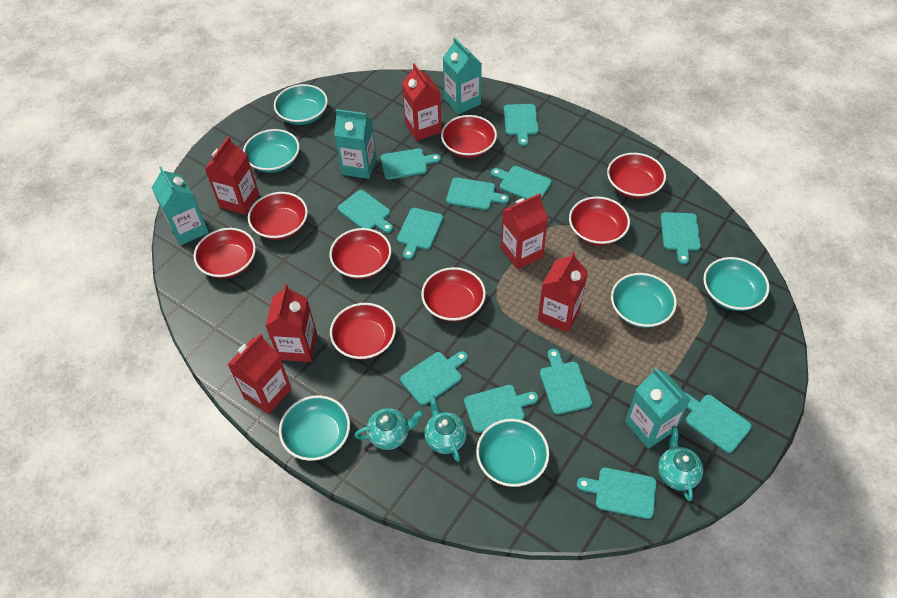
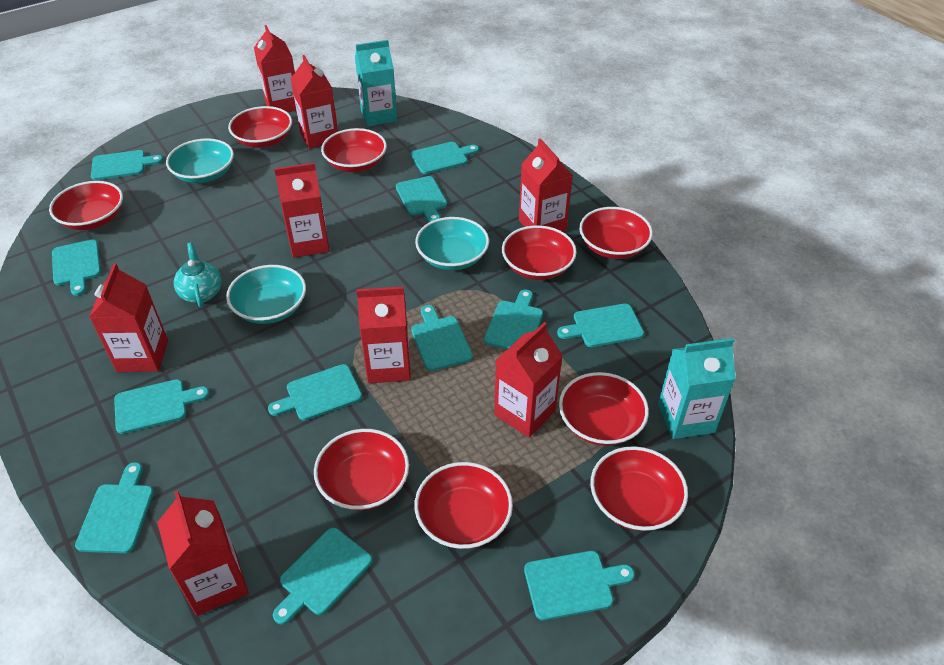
red bowl: [194,228,256,279] [248,192,308,240] [329,228,391,279] [330,303,396,360] [421,267,486,322] [441,115,497,158] [569,196,630,246] [607,153,666,198] = 8 -> [49,181,123,230] [228,106,292,148] [314,429,409,510] [321,128,387,172] [414,462,513,549] [502,225,577,280] [559,372,649,446] [579,207,653,259] [590,446,688,531] = 9
red carton: [205,136,259,215] [227,334,292,414] [265,284,317,362] [402,63,442,141] [501,193,548,269] [538,251,588,333] = 6 -> [89,263,168,372] [157,491,249,616] [254,25,296,112] [274,163,330,258] [291,55,338,149] [356,287,411,383] [494,322,563,438] [519,138,573,232] = 8
turquoise bowl: [243,129,300,173] [274,84,328,125] [279,395,350,461] [476,419,549,487] [611,273,677,328] [703,257,769,311] = 6 -> [166,138,234,183] [226,265,306,324] [415,217,489,270] = 3
turquoise carton: [152,166,209,245] [334,109,377,179] [443,38,482,114] [625,368,691,449] = 4 -> [355,40,397,126] [658,338,736,439] = 2
turquoise teapot: [354,408,423,450] [424,394,467,462] [658,426,703,501] = 3 -> [174,242,221,308] = 1

